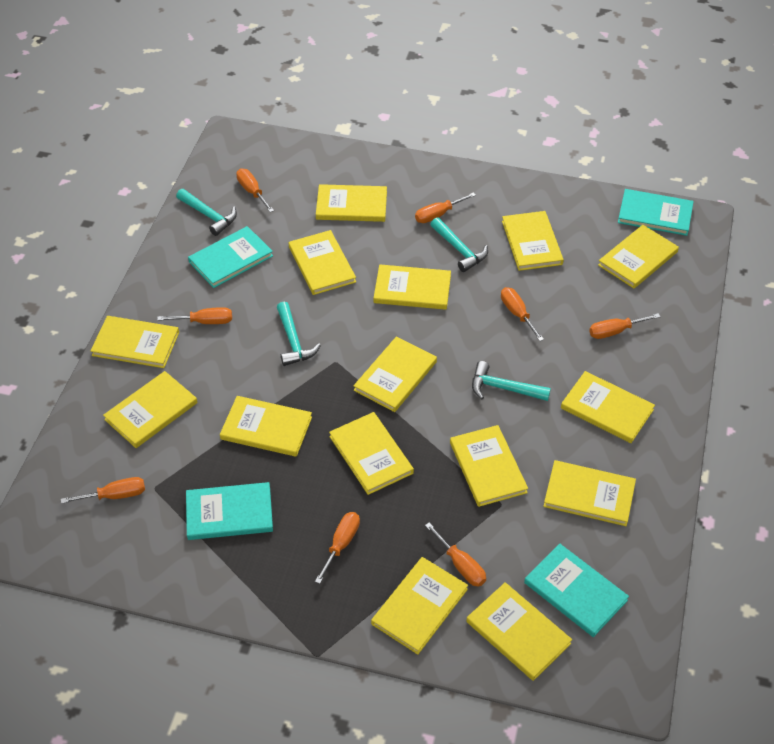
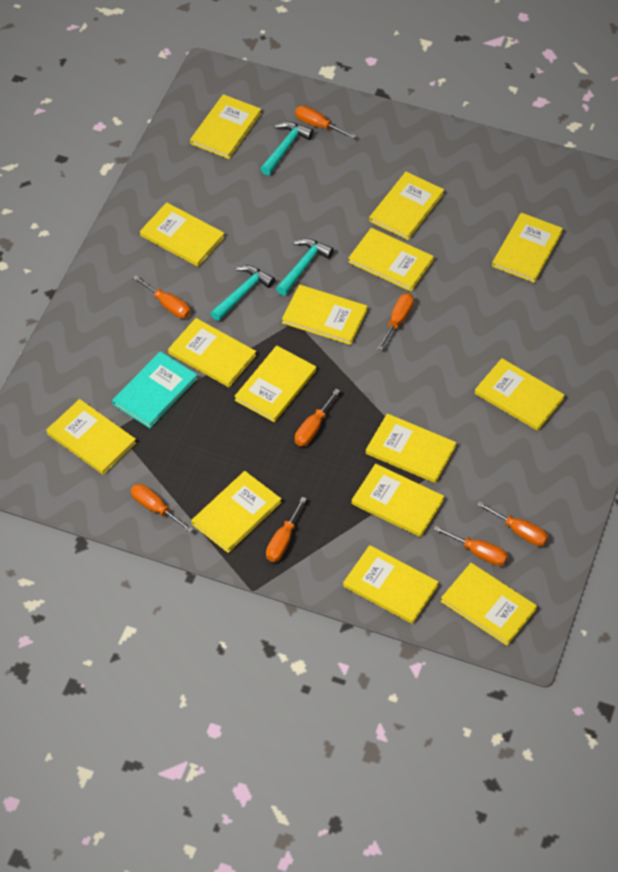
turquoise book: [186,482,273,540] [188,226,273,288] [524,544,629,637] [618,189,694,236] = 4 -> [112,351,198,428] = 1
turquoise hammer: [176,189,237,236] [277,302,321,366] [430,217,488,272] [472,361,551,401] = 4 -> [211,265,275,321] [260,122,314,175] [276,238,334,296] = 3

